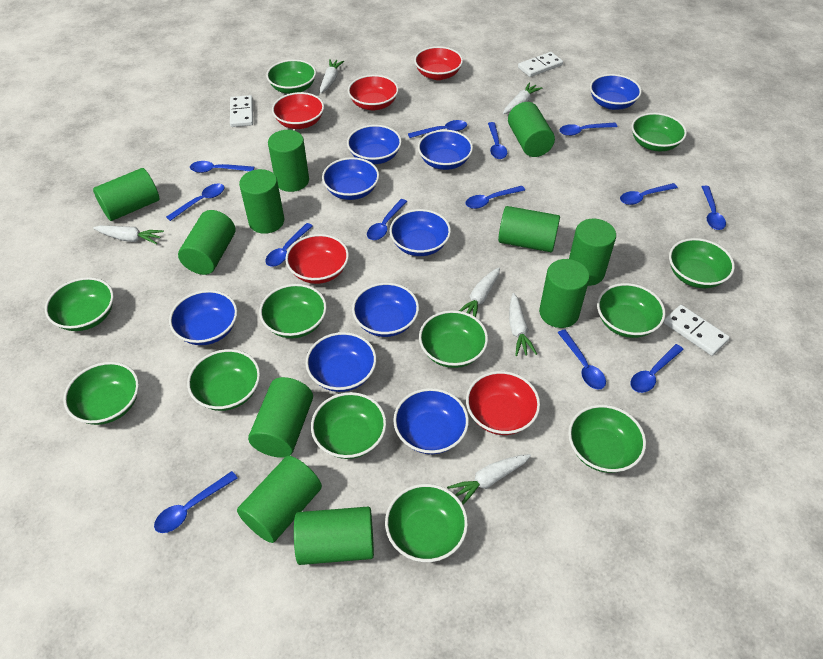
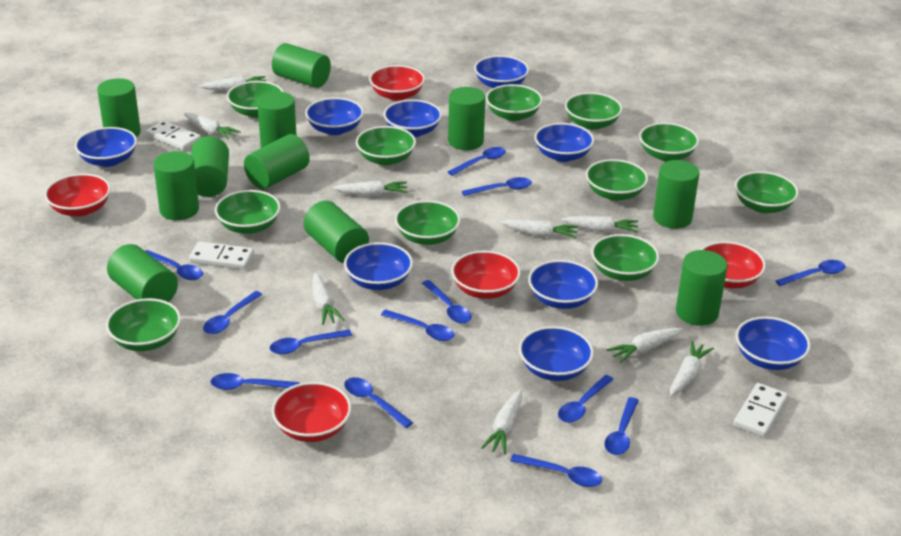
green bowl: [45,277,114,331] [63,362,139,425] [187,349,260,411] [259,284,327,338] [266,59,316,94] [311,392,386,459] [385,484,468,562] [419,310,488,368] [568,405,646,473] [597,283,665,338] [631,113,687,151] [669,238,735,288] = 12 -> [106,298,181,351] [215,190,281,234] [227,81,284,118] [356,126,416,165] [395,200,461,245] [486,84,543,121] [565,92,622,130] [586,159,648,201] [591,234,659,281] [639,123,699,162] [735,171,799,213] = 11
white carrot: [93,225,164,244] [320,59,344,93] [447,454,531,504] [459,267,500,317] [503,82,542,114] [509,293,537,356] = 6 -> [184,113,241,140] [200,76,266,91] [312,272,345,325] [332,181,408,196] [481,390,522,455] [500,220,578,239] [561,216,639,233] [607,328,683,363] [670,341,714,396] = 9

